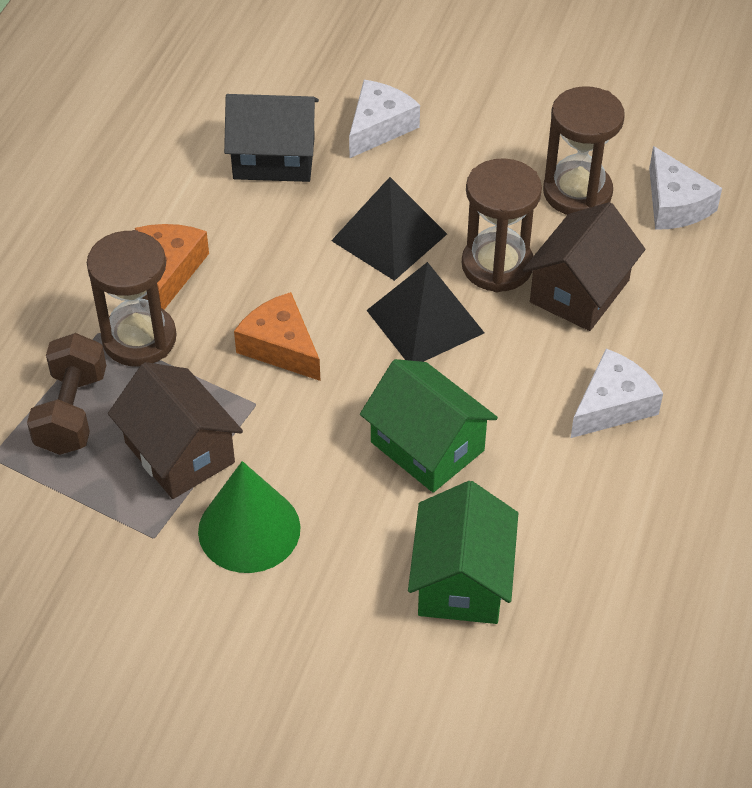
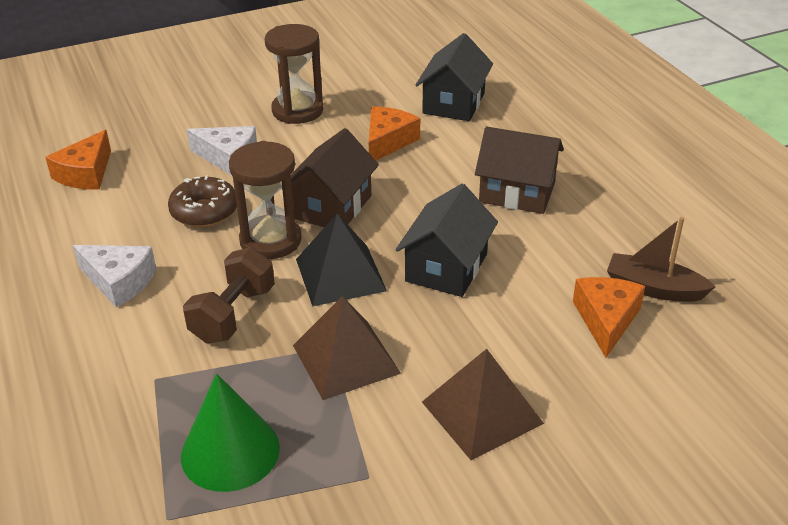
black house: [224,94,319,182] = 1 -> [396,184,498,297] [416,33,493,121] = 2
black pyramid: [331,177,447,281] [367,262,484,362] = 2 -> [296,214,387,306] = 1
brown boat: none = 0 -> [607,217,716,302] = 1
brown donut: none = 0 -> [168,175,237,227] = 1
brown hourglass: [87,230,177,367] [462,158,542,292] [543,86,625,215] = 3 -> [229,141,302,259] [265,24,323,124] = 2
brown pyramid: none = 0 -> [293,296,401,400] [422,349,544,460] = 2
green house: [360,359,498,493] [408,481,518,624] = 2 -> none = 0
orange cheese: [135,224,209,310] [234,292,320,381] = 2 -> [45,130,111,190] [369,106,420,160] [573,277,645,358] = 3
white cheese: [349,80,420,158] [571,349,663,438] [649,146,722,230] = 3 -> [73,245,156,307] [187,126,257,176] = 2

